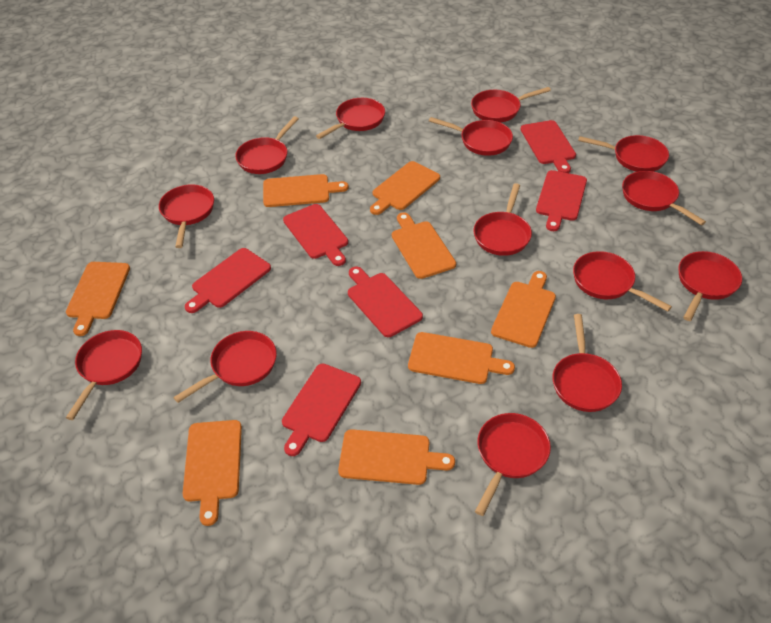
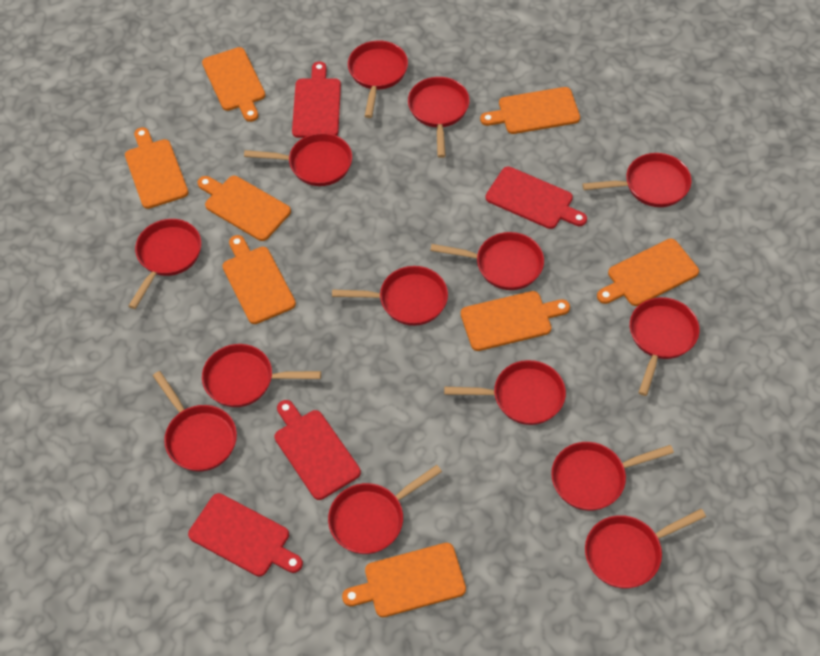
red cutting board: [185,248,271,313] [282,364,361,456] [283,204,348,266] [348,267,423,337] [520,120,576,173] [536,170,587,231] = 6 -> [188,493,303,577] [275,400,361,500] [292,61,341,138] [485,166,587,229] = 4

